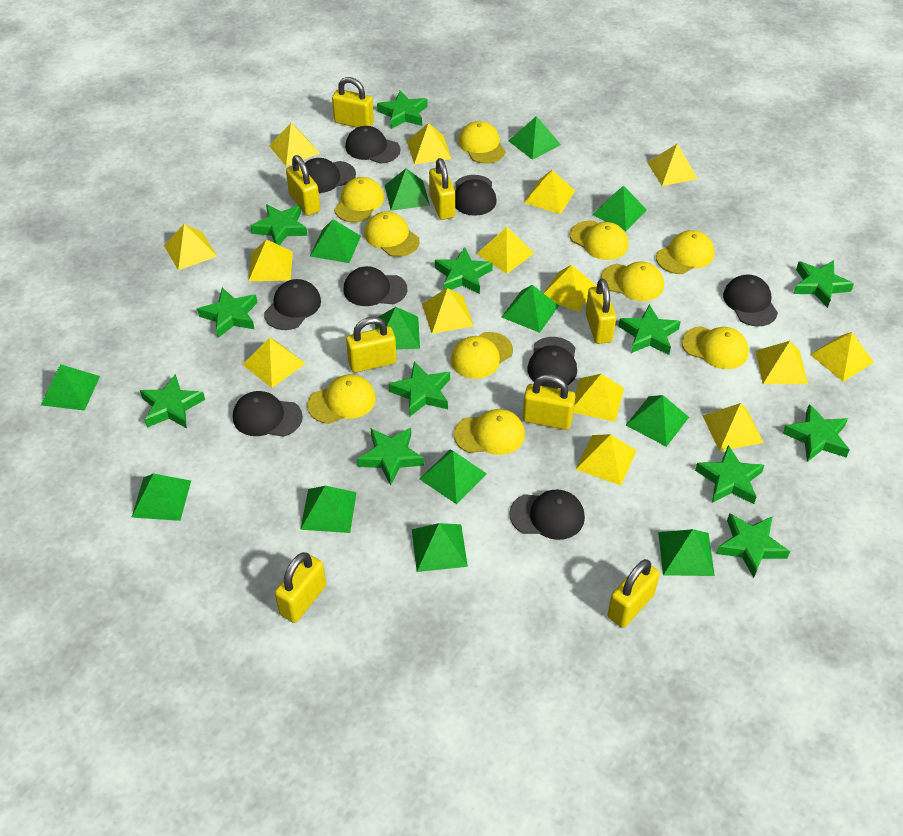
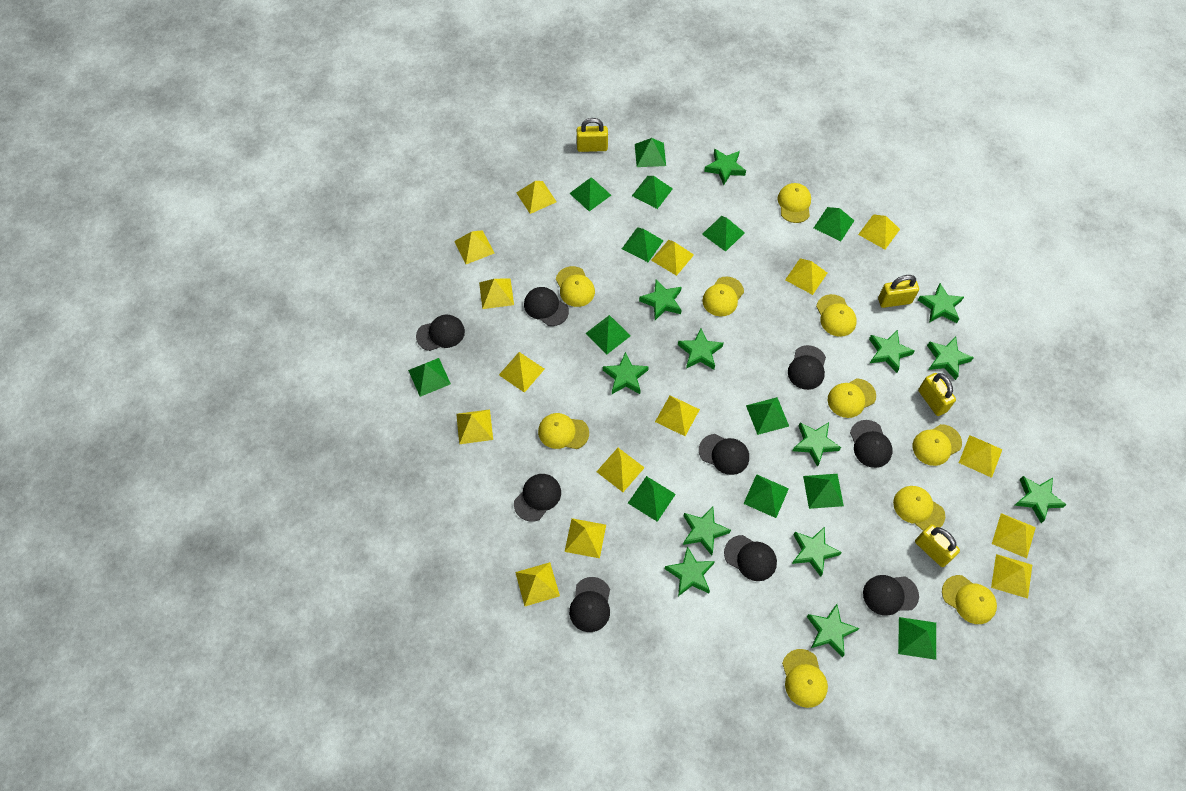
green star: [140,374,205,428] [197,287,257,338] [251,204,308,245] [357,428,424,486] [377,91,428,129] [389,362,450,417] [435,247,493,294] [618,304,681,355] [695,445,764,504] [716,513,790,578] [783,404,849,462] [793,260,854,308] = 12 -> [603,352,649,394] [639,279,681,320] [665,546,715,596] [678,328,723,369] [683,506,731,555] [704,148,746,185] [792,422,841,467] [792,527,842,577] [807,604,859,657] [869,330,915,373] [918,283,964,323] [927,337,974,380] [1014,476,1067,523] = 13
yellow padlock: [275,552,326,623] [286,155,320,216] [332,77,374,128] [346,317,397,373] [429,158,455,220] [523,374,575,430] [586,279,616,344] [607,559,660,628] = 8 -> [577,118,608,152] [878,275,919,308] [915,524,960,567] [918,373,956,416] = 4

